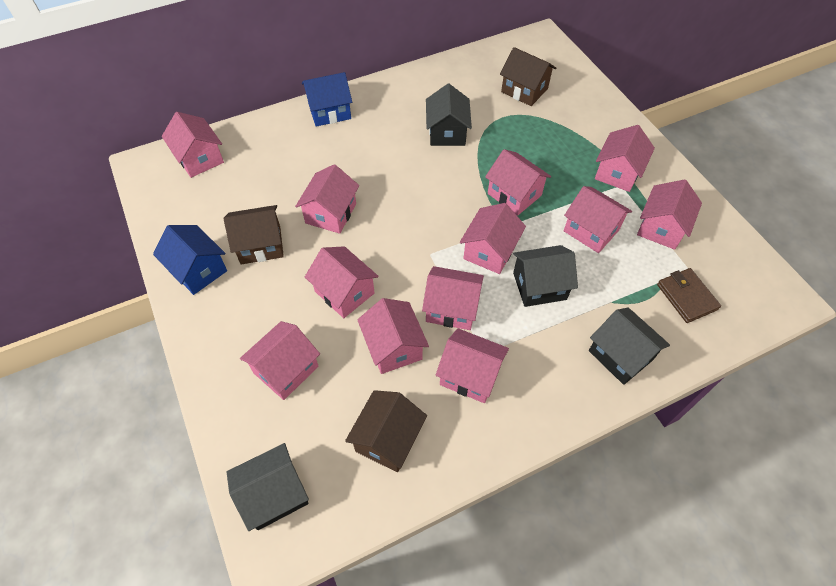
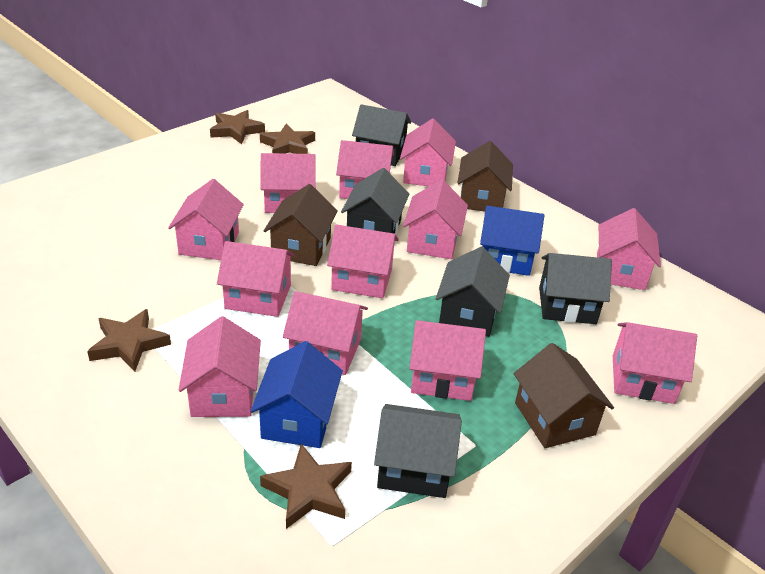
black house: [227,443,309,531] [426,84,472,146] [513,245,578,307] [589,308,670,385] = 4 -> [341,168,409,234] [352,104,411,166] [374,404,462,498] [436,246,510,337] [539,253,612,324] = 5
brown star: none = 0 -> [87,309,171,372] [210,110,265,144] [260,123,315,154] [260,444,352,529] = 4
brown wallet: [657,268,721,323] = 1 -> none = 0

